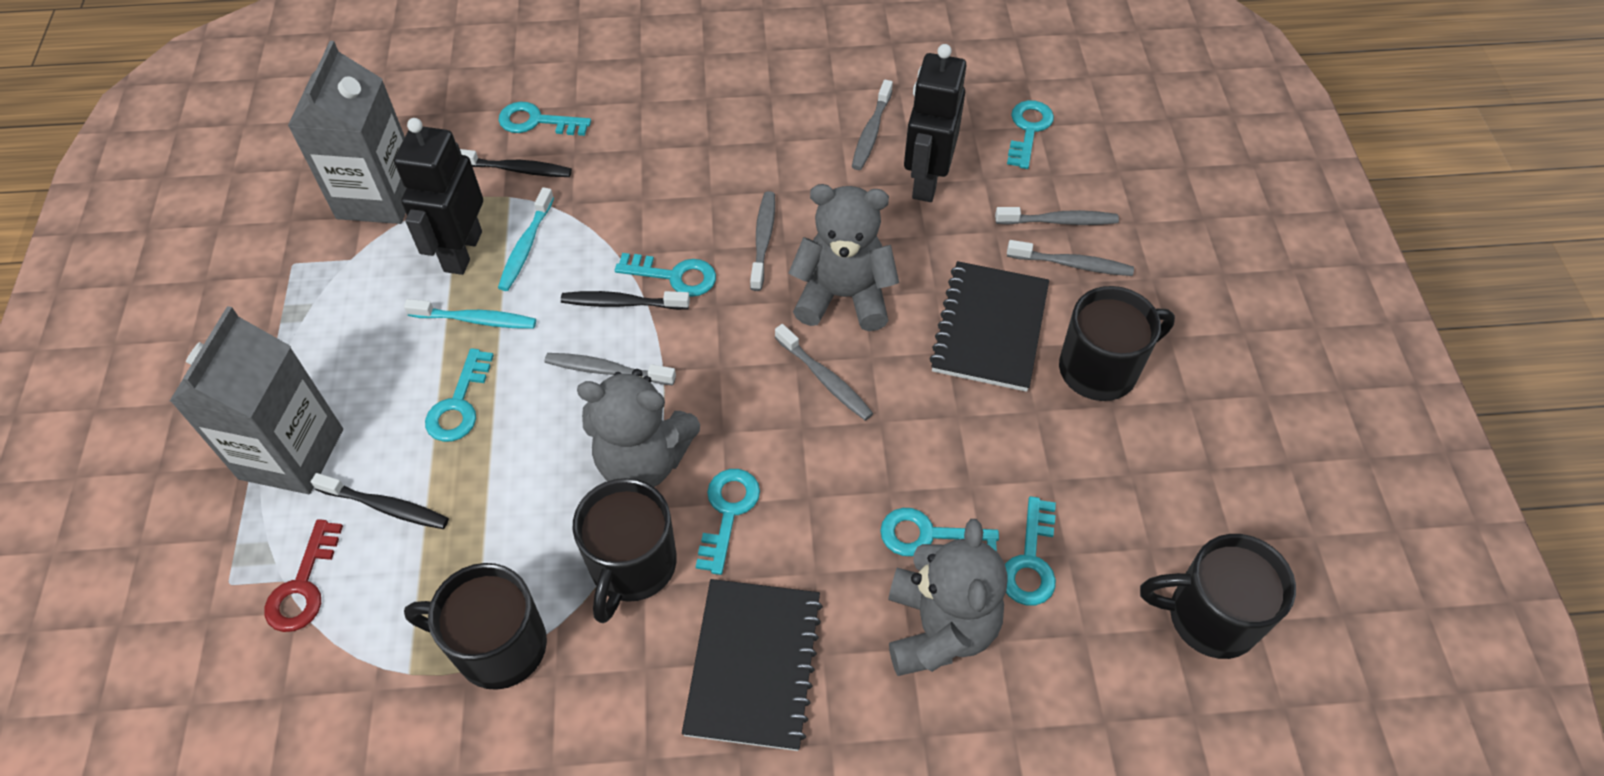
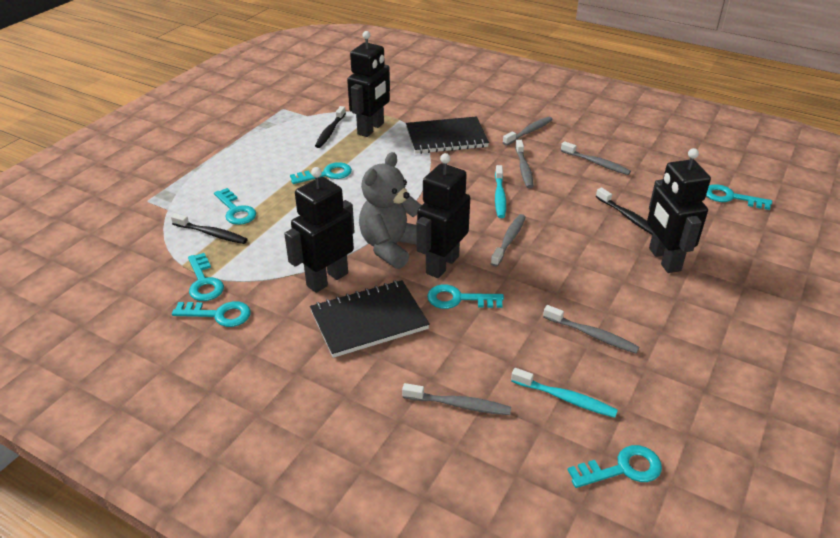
black mug: [404,563,547,690] [573,478,677,623] [1059,286,1175,401] [1140,534,1296,659] = 4 -> none = 0
black robot: [394,118,483,275] [904,44,967,202] = 2 -> [284,167,355,293] [347,31,390,137] [416,153,470,278] [647,148,711,273] = 4
grey carton: [170,306,343,494] [288,41,406,224] = 2 -> none = 0
grey teddy bear: [577,369,700,487] [789,184,899,331] [888,519,1008,676] = 3 -> [359,152,422,269] = 1
red key: [264,519,343,632] = 1 -> none = 0

